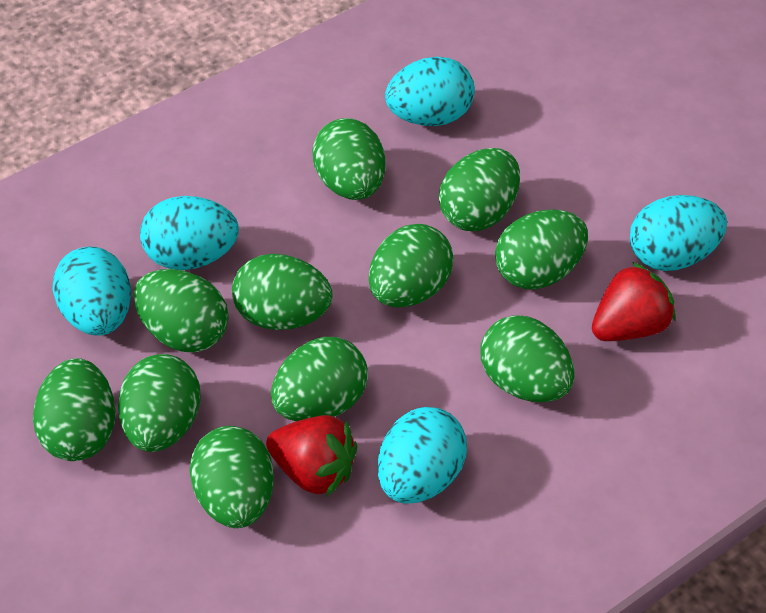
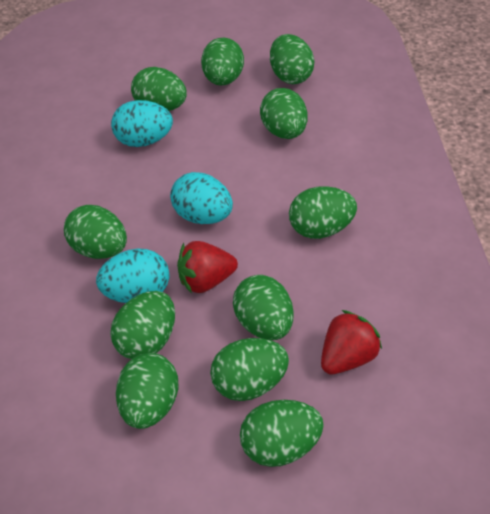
turquoise egg: [53,247,131,335] [140,196,239,270] [378,407,467,504] [385,57,475,126] [630,195,727,271] = 5 -> [96,249,169,303] [111,100,173,147] [170,172,233,224] = 3

